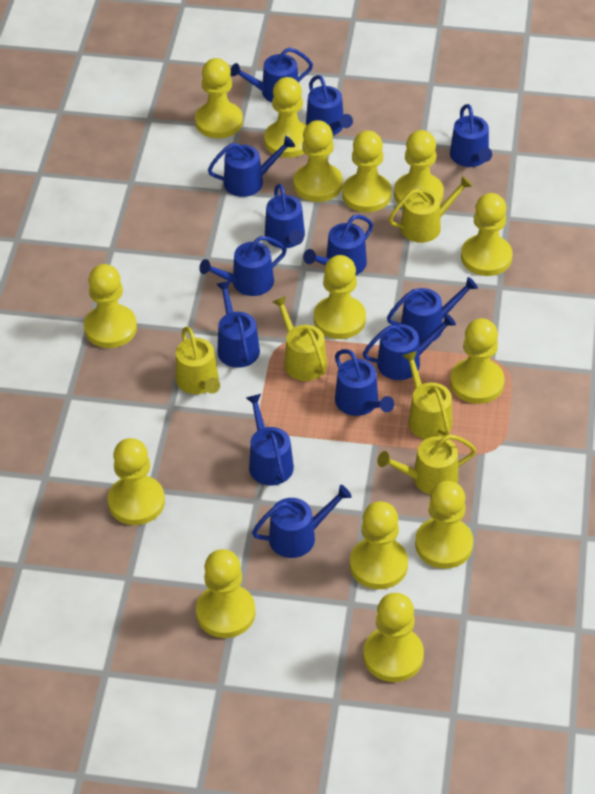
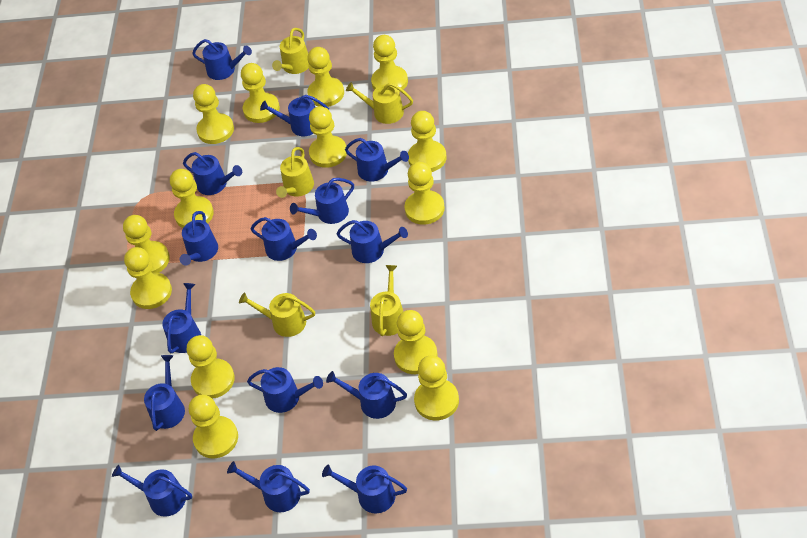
blue watering can: [199,236,287,296] [208,136,295,197] [216,281,260,368] [231,48,313,102] [246,394,294,485] [252,485,352,558] [265,184,305,248] [303,215,373,275] [306,75,353,135] [335,349,394,416] [363,313,456,380] [387,277,478,343] [450,104,492,167] = 13 -> [112,465,192,517] [144,355,185,431] [162,283,201,354] [180,211,218,266] [183,152,242,195] [192,39,252,80] [227,461,310,512] [247,367,323,413] [251,217,317,261] [260,95,329,136] [290,178,354,224] [322,464,407,513] [326,371,407,419] [336,220,408,263] [345,138,409,182] = 15

